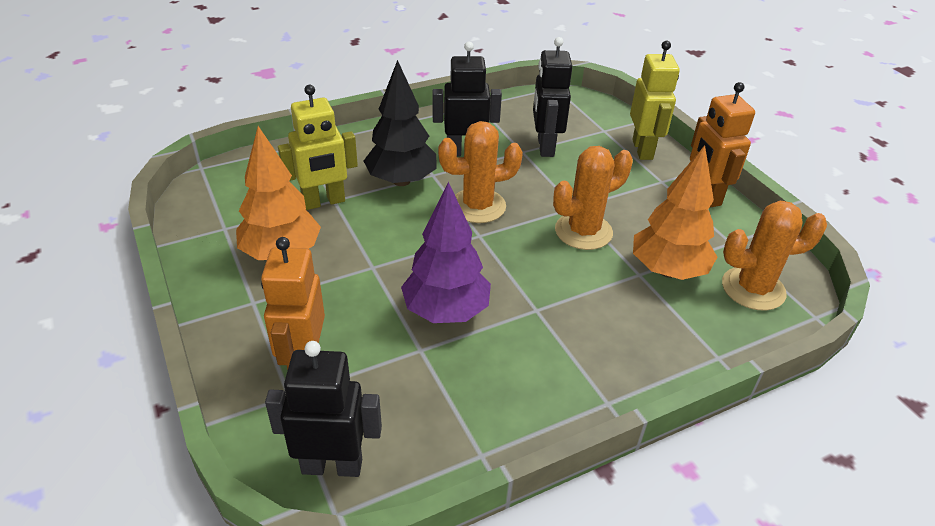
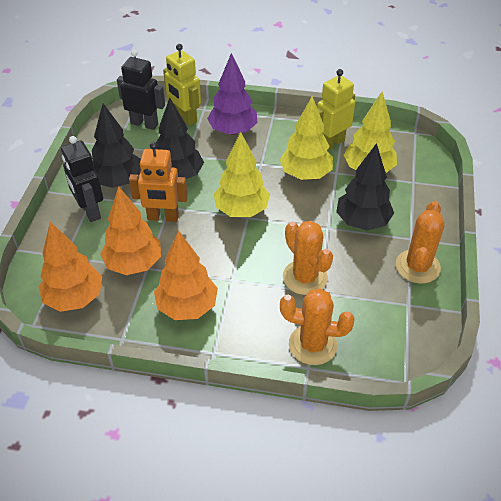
black robot: [265,341,382,477] [433,42,502,156] [533,37,572,157] = 3 -> [61,136,103,222] [117,50,165,130] = 2
black tree: [364,60,436,186] = 1 -> [92,103,141,188] [156,97,204,179] [336,143,394,230] = 3
orange robot: [261,237,325,370] [690,82,755,207] = 2 -> [129,142,188,222] = 1
orange tree: [236,126,321,260] [633,145,717,280] = 2 -> [38,221,102,312] [100,186,161,275] [154,230,218,320] = 3
yellow tree: none = 0 -> [214,132,270,217] [280,96,333,180] [344,92,397,173] = 3

